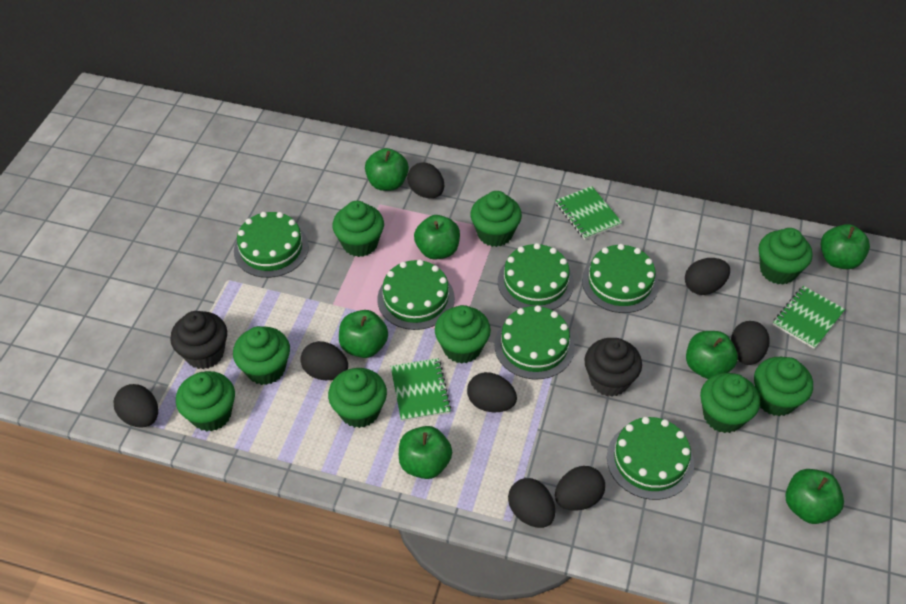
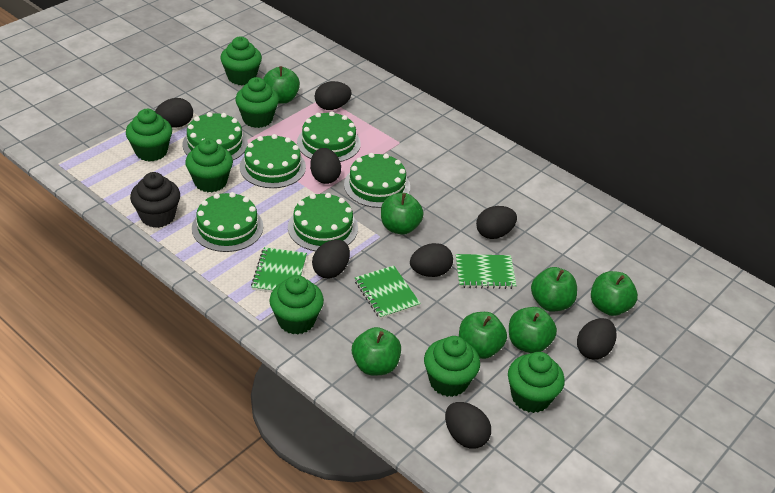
black cupcake: [170,311,227,369] [584,338,642,397] = 2 -> [130,172,180,228] = 1
green cupcake: [176,371,235,432] [233,326,290,385] [328,368,387,428] [332,201,384,257] [435,305,491,364] [471,191,522,247] [700,373,760,433] [754,357,813,416] [759,228,813,285] = 9 -> [126,109,172,162] [185,139,233,192] [220,37,262,85] [235,77,279,128] [269,275,324,334] [424,336,480,397] [508,352,565,413] = 7

